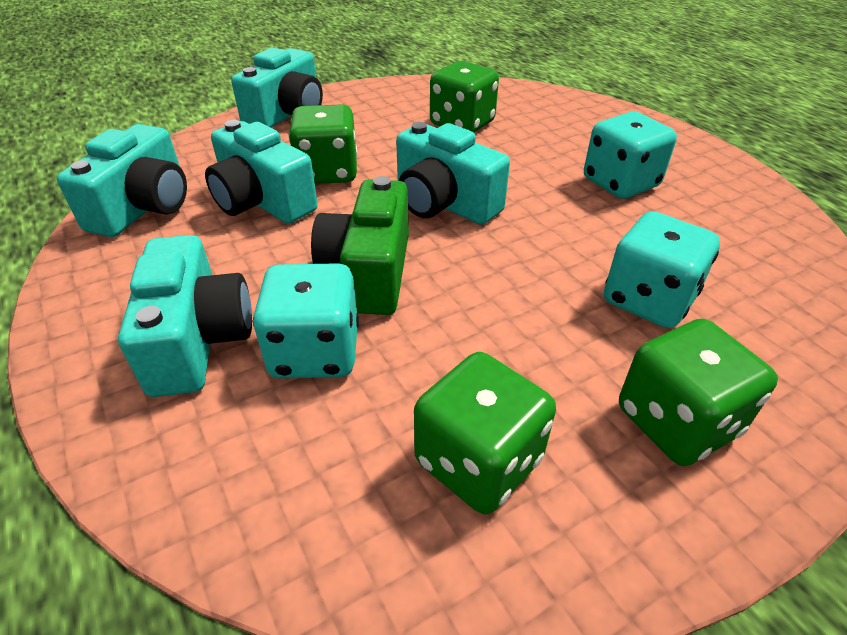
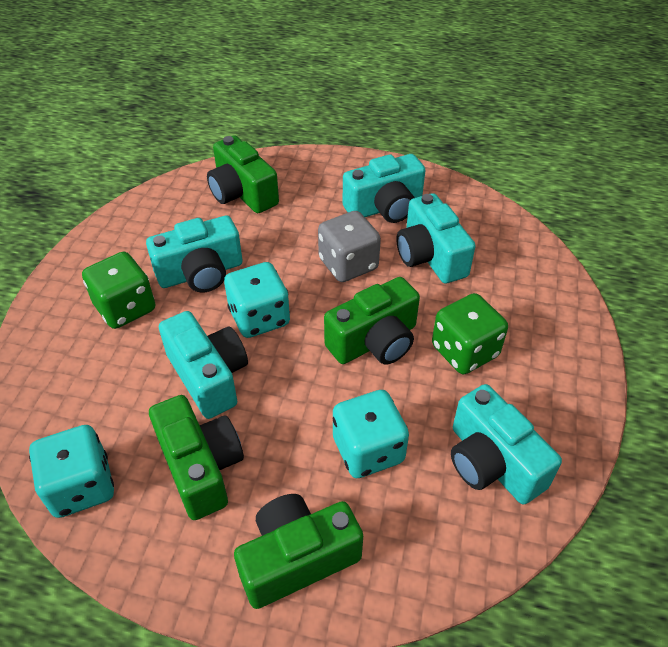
green camera: [311,176,409,315] = 1 -> [149,395,244,520] [207,135,279,213] [234,494,363,609] [324,277,420,364] = 4
green dice: [289,104,357,184] [414,352,556,514] [430,61,499,133] [619,319,778,466] = 4 -> [82,252,155,329] [432,293,508,374] = 2
grey dice: none = 0 -> [318,211,381,282] = 1

